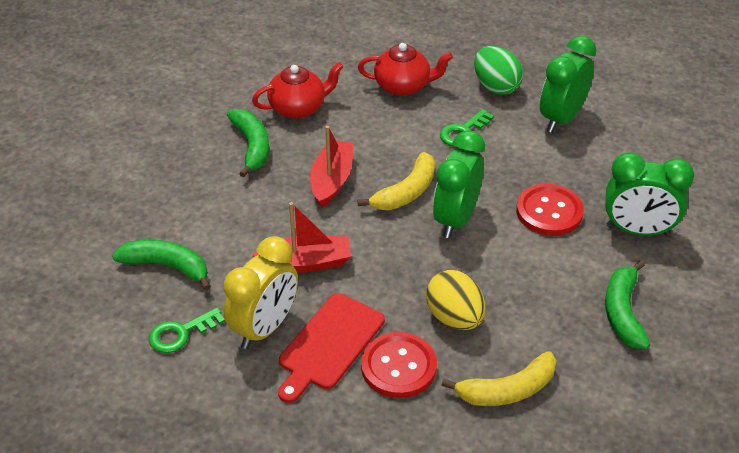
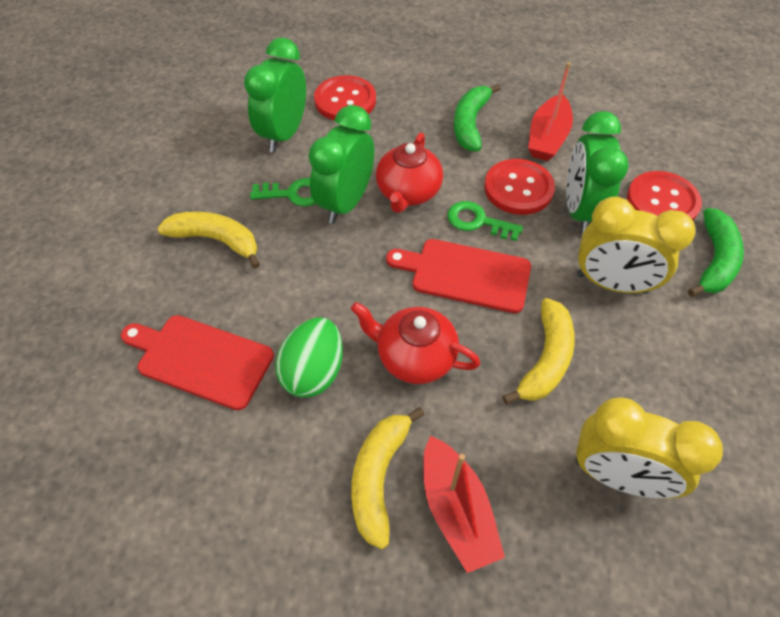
green banana: [112,240,211,290] [227,109,269,177] [605,260,650,349] = 3 -> [454,84,501,151] [688,208,744,297] = 2
red button: [361,332,437,398] [516,184,584,236] = 2 -> [314,75,376,120] [484,159,555,215] [627,171,702,220] = 3
red cutting board: [278,293,385,403] = 1 -> [121,315,274,410] [386,239,531,313] = 2
yellow banana: [357,152,435,210] [441,351,556,406] = 2 -> [157,211,260,269] [351,407,425,549] [502,298,575,404] = 3
yellow clock: [224,236,298,349] = 1 -> [575,397,723,499] [577,197,695,294] = 2
yellow egg: [426,270,486,330] = 1 -> none = 0

